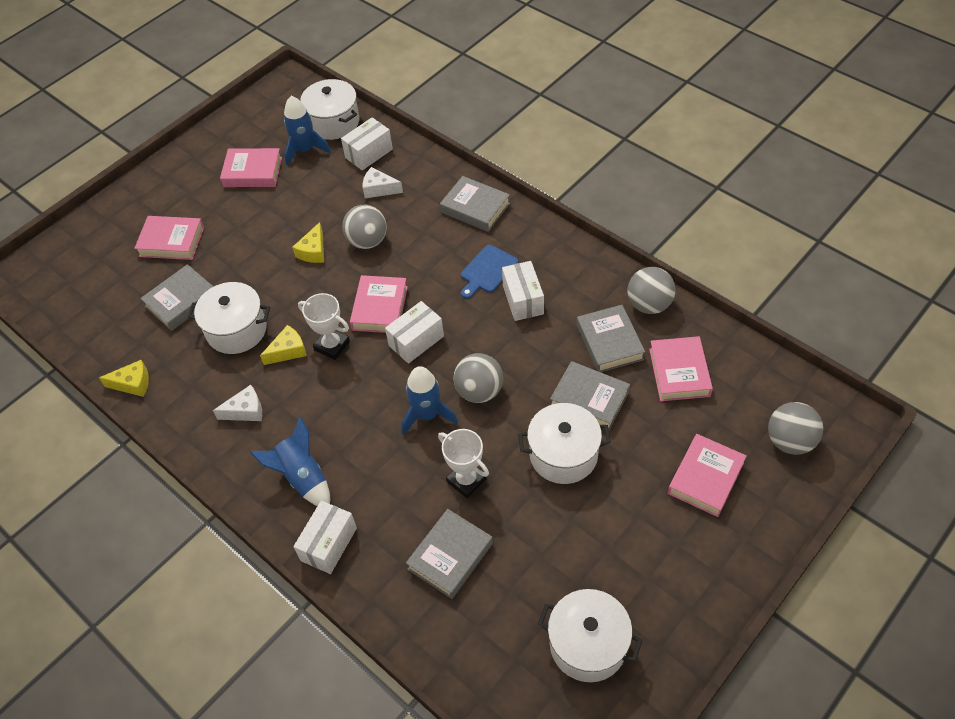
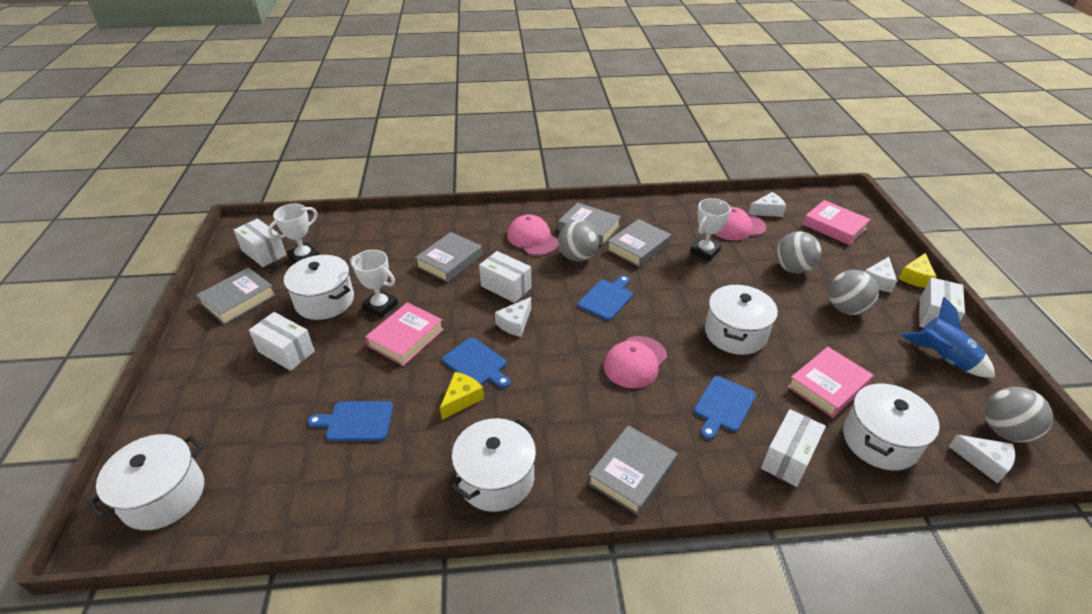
blue cutting board: [461,245,518,299] = 1 -> [307,401,393,441] [442,338,511,388] [578,275,633,321] [694,376,756,440] = 4
blue rocket: [250,417,330,506] [284,96,331,166] [401,366,458,435] = 3 -> [901,297,995,378] = 1
pink book: [134,216,204,260] [220,148,282,187] [350,275,408,333] [649,336,713,401] [668,434,747,517] = 5 -> [365,302,444,366] [787,347,873,418] [803,200,871,245] = 3
pink cap: none = 0 -> [507,214,558,256] [604,336,667,388] [715,207,766,240] = 3
white box: [293,501,357,574] [341,117,393,170] [385,301,444,364] [502,261,544,321] = 4 -> [234,218,286,267] [249,312,315,371] [479,251,532,303] [761,409,826,487] [919,277,965,328] = 5
white cheese: [213,385,262,421] [363,167,403,198] = 2 -> [495,297,531,337] [748,192,786,217] [865,257,897,293] [948,435,1015,484] = 4
white pot: [188,282,270,354] [300,79,359,140] [518,403,611,484] [538,589,642,682] = 4 -> [88,434,204,530] [284,255,354,320] [451,418,536,512] [705,285,778,355] [843,384,939,470] = 5
white trophy: [298,293,350,360] [438,429,489,499] = 2 -> [268,204,319,263] [350,250,398,318] [690,198,731,261] = 3
yellow cheese: [99,360,149,397] [260,325,307,365] [292,222,324,263] = 3 -> [440,372,484,420] [899,253,937,288] = 2

